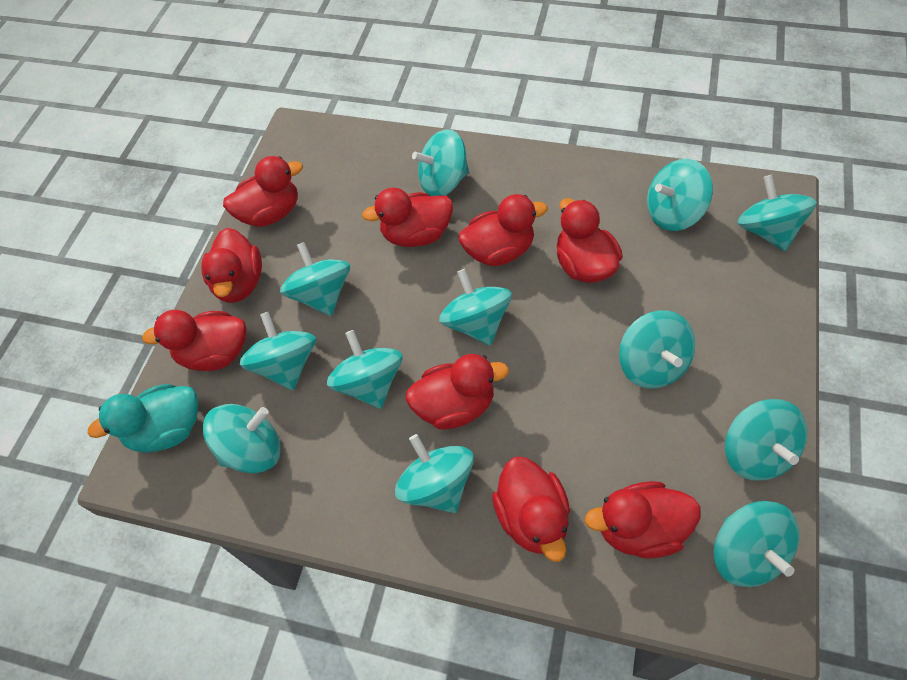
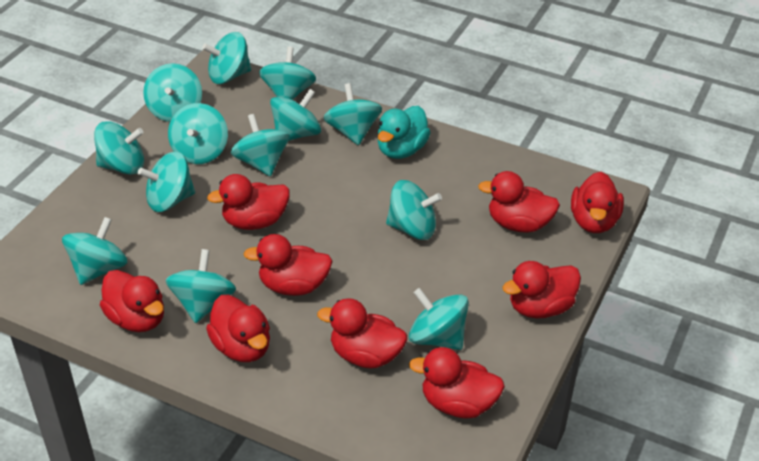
turquoise spinning top: [203,404,281,473] [240,312,316,390] [280,242,350,316] [327,330,402,409] [395,434,474,513] [412,129,469,196] [439,269,512,345] [619,310,695,389] [647,159,713,231] [713,501,800,587] [725,399,808,481] [738,175,817,251] = 12 -> [62,217,127,285] [94,121,144,175] [138,151,195,212] [143,63,202,122] [165,249,236,323] [168,103,228,164] [202,32,251,84] [231,114,290,176] [259,47,316,100] [270,89,321,141] [323,83,382,145] [386,180,442,240] [409,288,469,350] = 13

